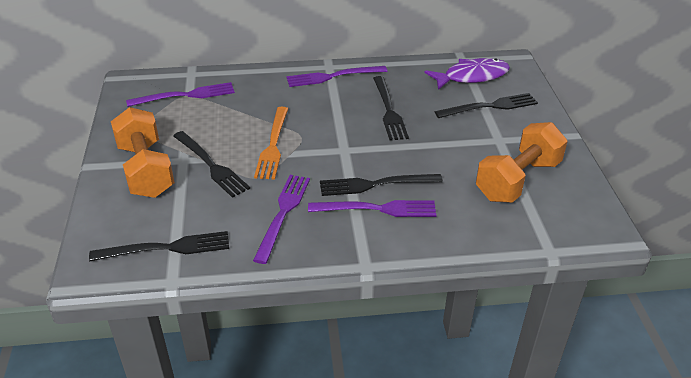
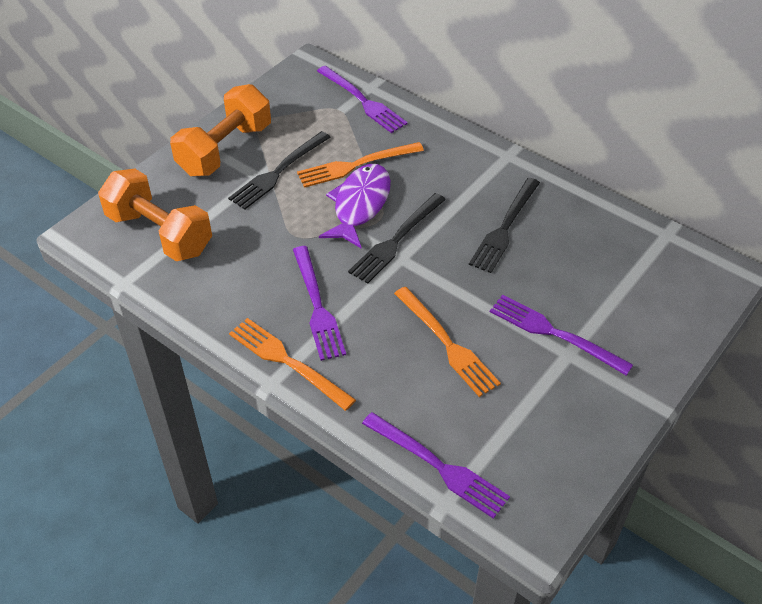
black fork: [89,231,229,261] [173,131,250,198] [320,174,443,196] [373,76,409,141] [435,93,538,118] = 5 -> [228,131,331,209] [348,193,446,284] [469,178,540,273] = 3
orange fork: [254,107,288,180] = 1 -> [229,318,356,411] [297,142,424,188] [394,287,501,397] = 3

